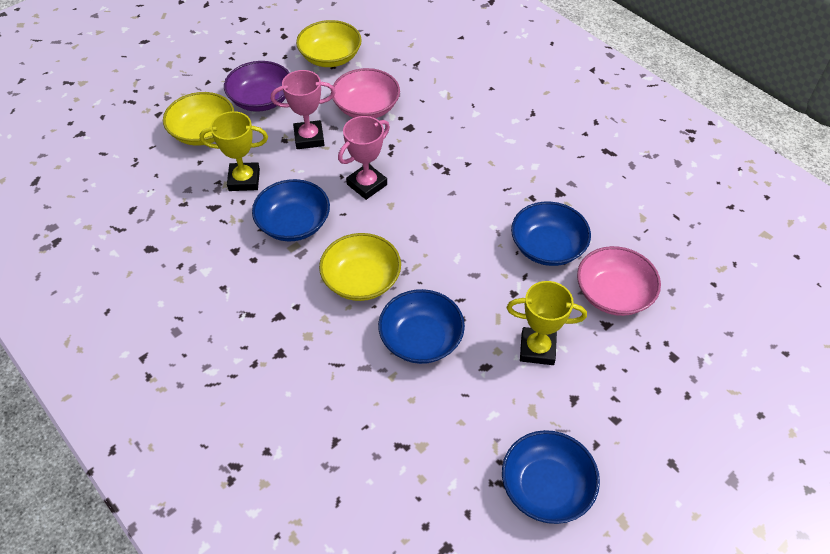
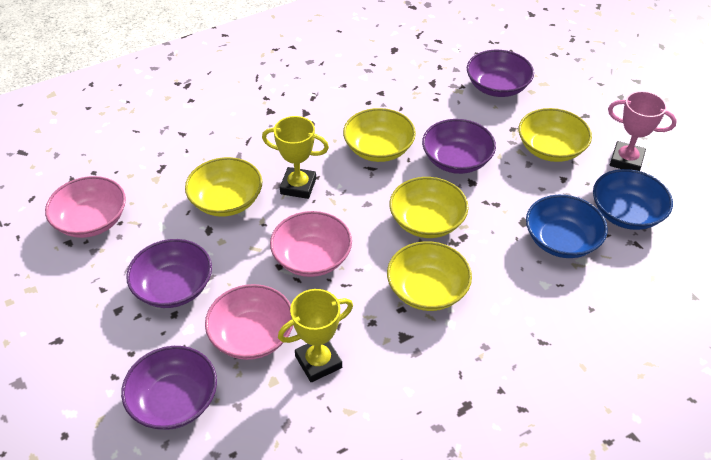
blue bowl: [252,179,330,241] [378,289,465,364] [502,430,600,524] [511,201,591,266] = 4 -> [526,195,608,258] [593,169,673,230] = 2
pink bowl: [332,68,400,118] [577,246,661,316] = 2 -> [45,176,126,238] [205,284,293,360] [270,211,352,277] = 3
pink trophy: [271,70,336,149] [338,116,390,200] = 2 -> [608,91,677,171] = 1
purple bowl: [224,61,290,112] = 1 -> [121,346,217,430] [126,239,212,308] [422,119,496,174] [467,50,534,97] = 4
yellow bowl: [163,92,234,146] [296,20,362,67] [319,233,401,301] = 3 -> [185,157,262,217] [343,108,416,162] [387,241,472,311] [390,177,469,238] [519,108,592,162] = 5

